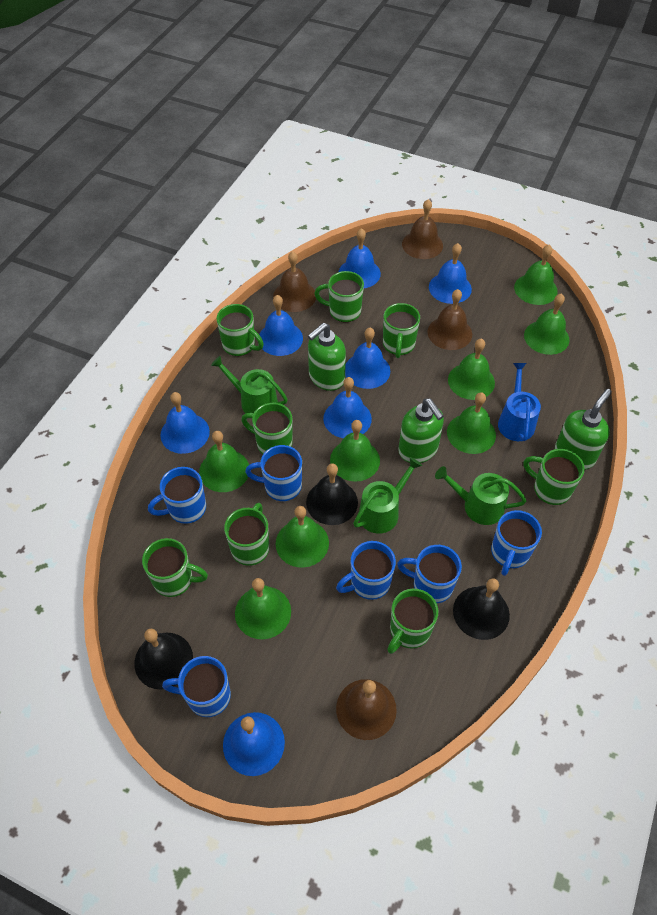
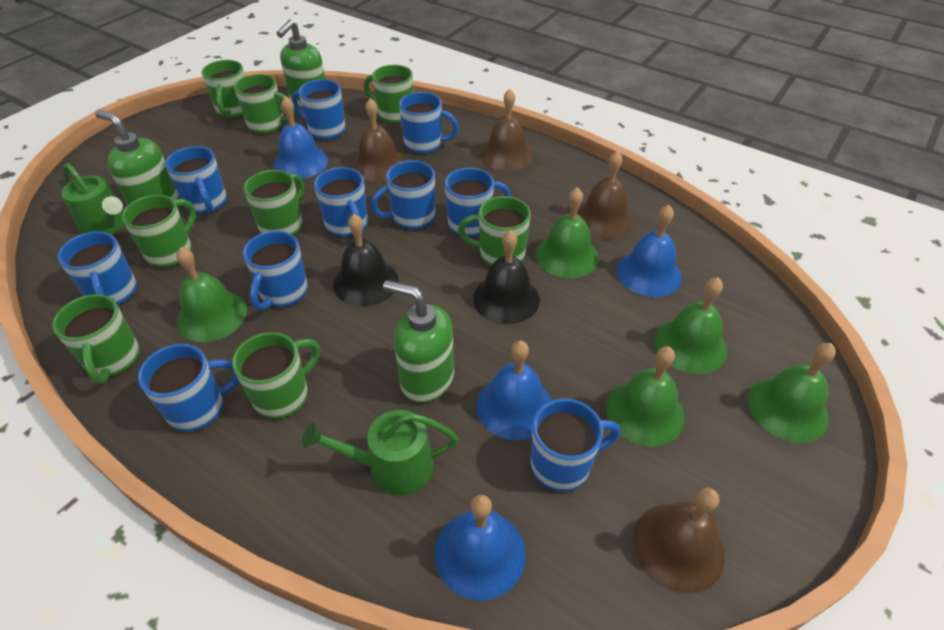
black bell: [134,629,193,690] [306,463,358,525] [453,578,510,640] = 3 -> [333,214,399,307] [473,230,540,324] = 2
blue bell: [160,392,210,454] [223,712,285,776] [259,295,303,356] [323,377,372,438] [339,228,381,288] [345,328,390,389] [429,243,472,304] = 7 -> [274,96,328,179] [435,495,526,601] [477,341,552,440] [617,205,682,297] = 4
blue mug: [148,467,206,524] [162,656,231,717] [245,445,302,501] [336,541,396,600] [397,545,462,603] [491,510,542,576] = 6 -> [57,231,137,305] [138,344,239,432] [165,146,227,214] [243,231,308,310] [292,79,346,140] [314,167,368,237] [370,160,435,230] [399,92,459,154] [445,168,511,238] [530,398,620,492] = 10
blue watering can: [498,363,541,441] = 1 -> none = 0
green bell: [199,431,249,492] [235,578,291,639] [275,506,329,568] [330,420,380,482] [447,392,496,454] [448,339,495,400] [514,244,558,305] [524,293,569,355] = 8 -> [177,247,247,342] [536,187,599,278] [606,346,684,447] [654,277,727,374] [748,343,836,443] = 5
green watering can: [211,356,288,414] [353,457,422,534] [435,466,526,525] = 3 -> [61,163,125,235] [302,410,458,495] = 2

